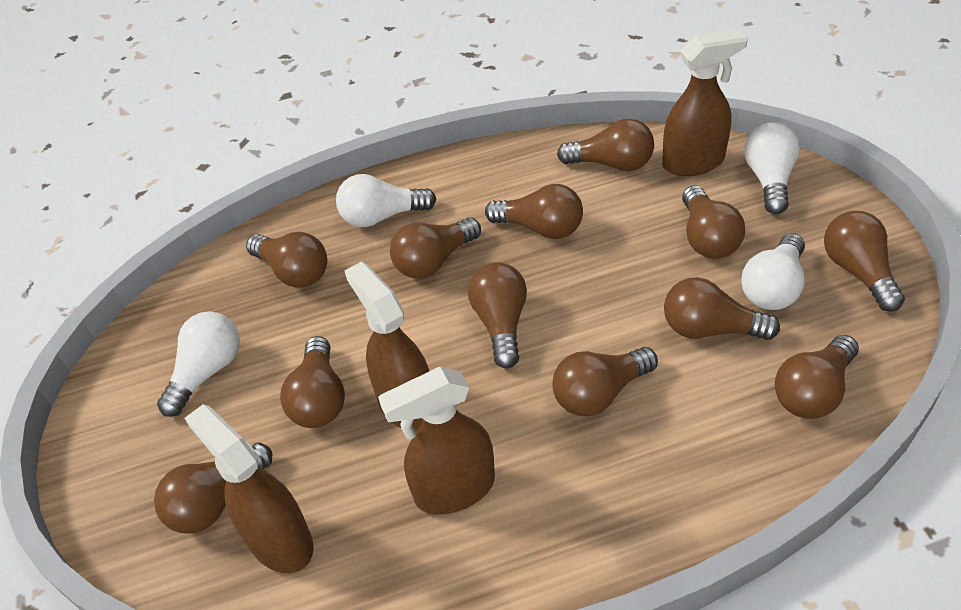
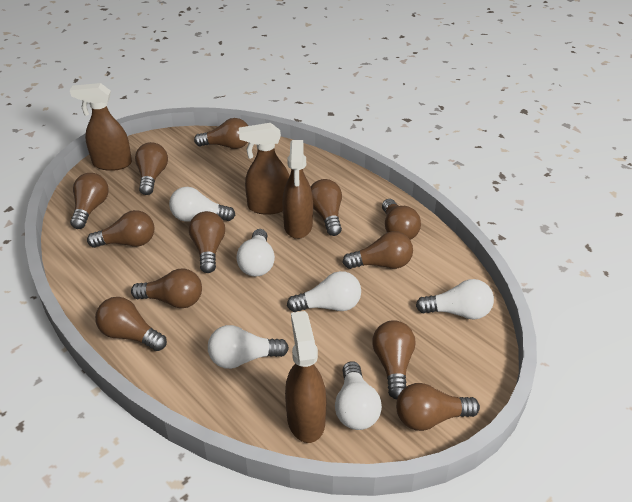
white light bulb: [157,311,240,417] [336,174,436,227] [741,233,805,310] [744,123,800,214] = 4 -> [169,187,235,221] [208,325,289,369] [236,229,275,277] [287,271,361,312] [335,361,382,430] [416,279,494,320] = 6

